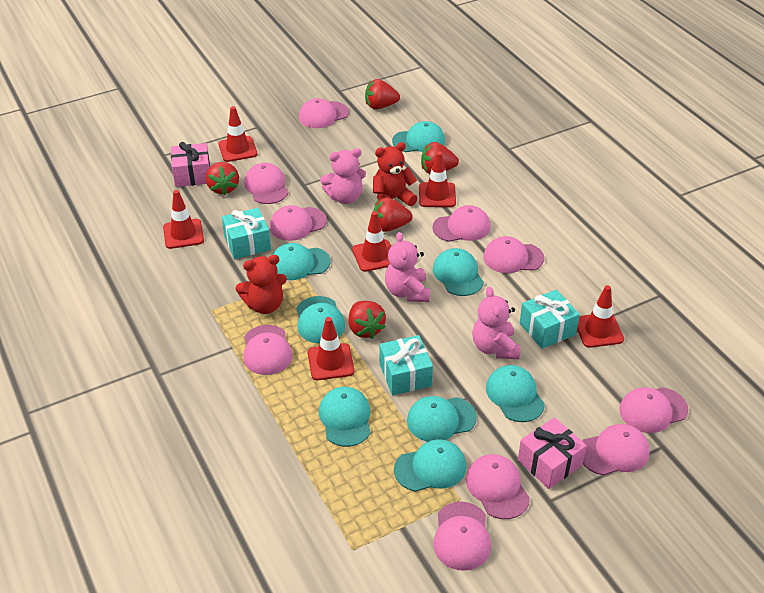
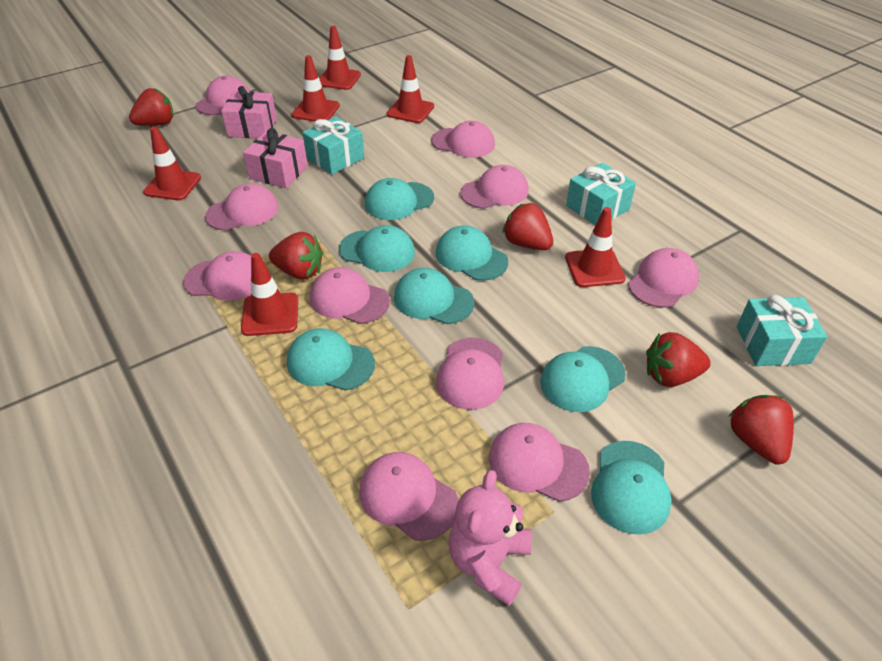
pink teddy bear: [320,148,366,204] [385,232,430,302] [472,287,520,359] = 3 -> [448,470,532,606] = 1
red teddy bear: [235,255,287,314] [373,142,418,206] = 2 -> none = 0
turquoise cap: [272,243,330,280] [296,296,345,344] [319,387,371,447] [392,121,445,152] [394,439,466,492] [407,396,477,442] [433,248,484,296] [486,365,545,422] = 8 -> [287,328,375,391] [339,225,415,272] [365,178,434,220] [394,268,474,324] [436,226,508,281] [540,346,626,412] [591,441,672,535] = 7

